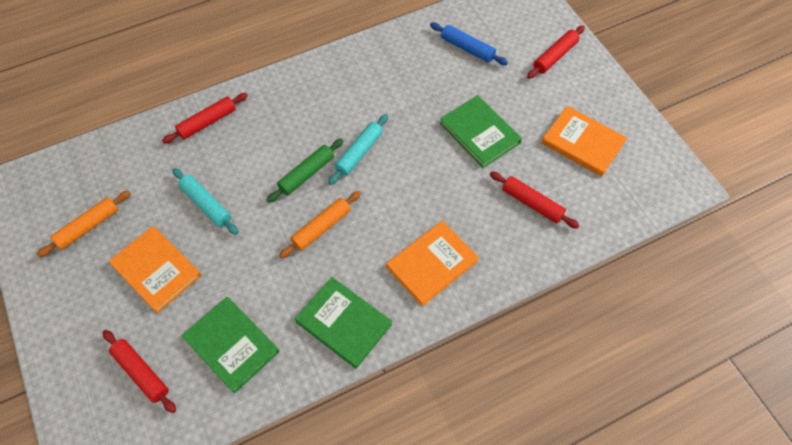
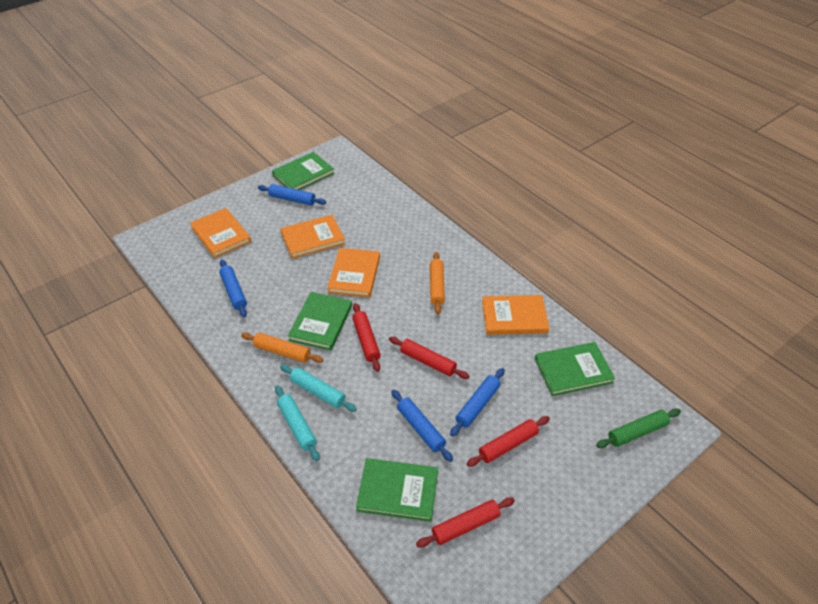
blue rolling pin: [430,22,508,65] = 1 -> [219,259,247,317] [258,184,326,205] [391,390,453,462] [450,368,505,436] = 4
green book: [182,297,279,394] [295,277,392,369] [440,95,522,168] = 3 -> [272,152,334,190] [288,292,352,351] [356,458,438,522] [535,342,615,396] = 4
orange book: [108,226,201,314] [386,221,479,306] [541,106,627,177] = 3 -> [190,208,251,258] [280,215,345,259] [327,248,380,297] [482,295,549,335] = 4

